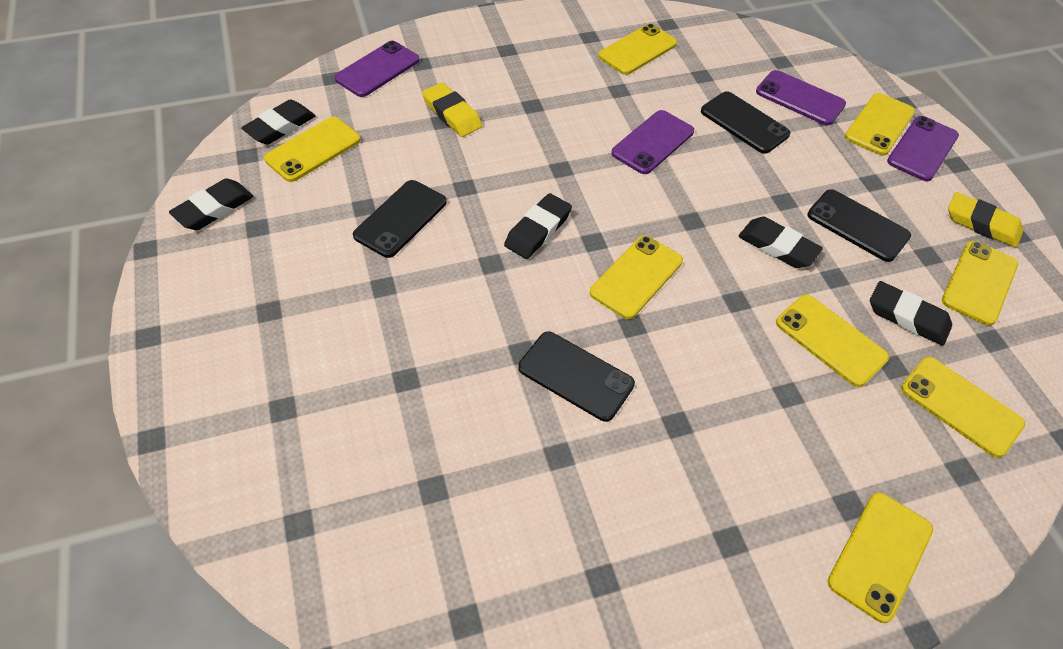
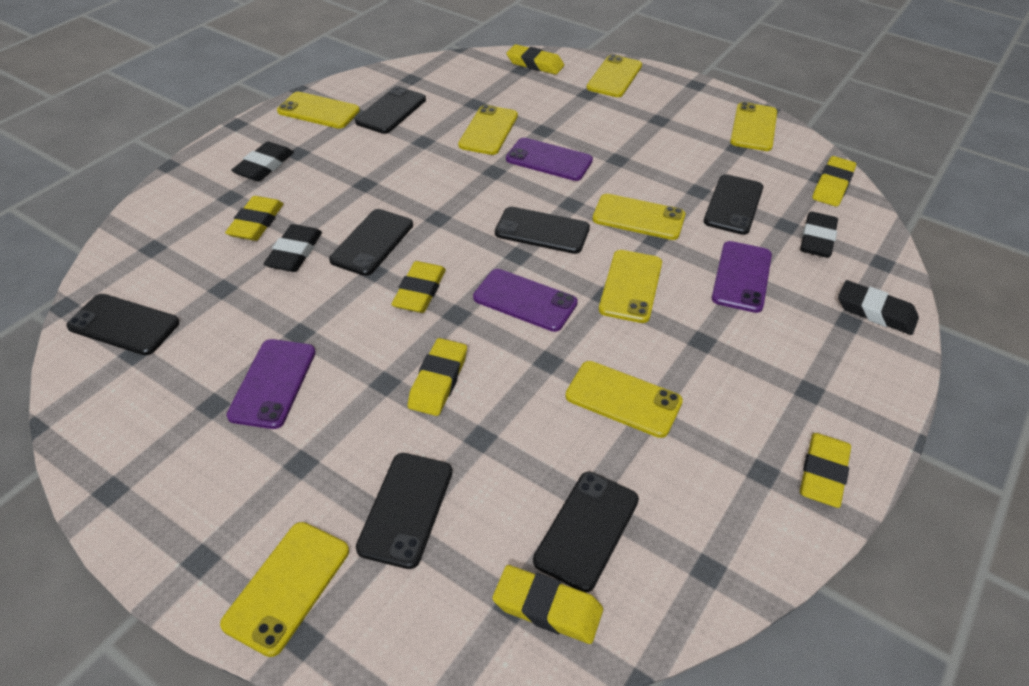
black eraser: [169,178,253,230] [241,99,316,145] [504,193,572,259] [738,217,823,268] [870,281,952,346] = 5 -> [231,141,294,182] [264,224,322,272] [800,211,838,258] [838,280,919,335] = 4
black phone: [353,180,447,258] [518,331,635,422] [701,91,791,154] [807,189,911,262] = 4 -> [66,294,179,355] [329,209,413,276] [355,86,426,134] [356,453,452,569] [495,207,590,254] [533,472,639,592] [703,174,763,235] = 7
yellow eraser: [422,82,483,137] [948,192,1023,248] = 2 -> [225,196,283,241] [391,261,446,313] [408,338,467,416] [492,565,603,644] [506,44,564,75] [800,433,851,508] [812,156,856,207] = 7

